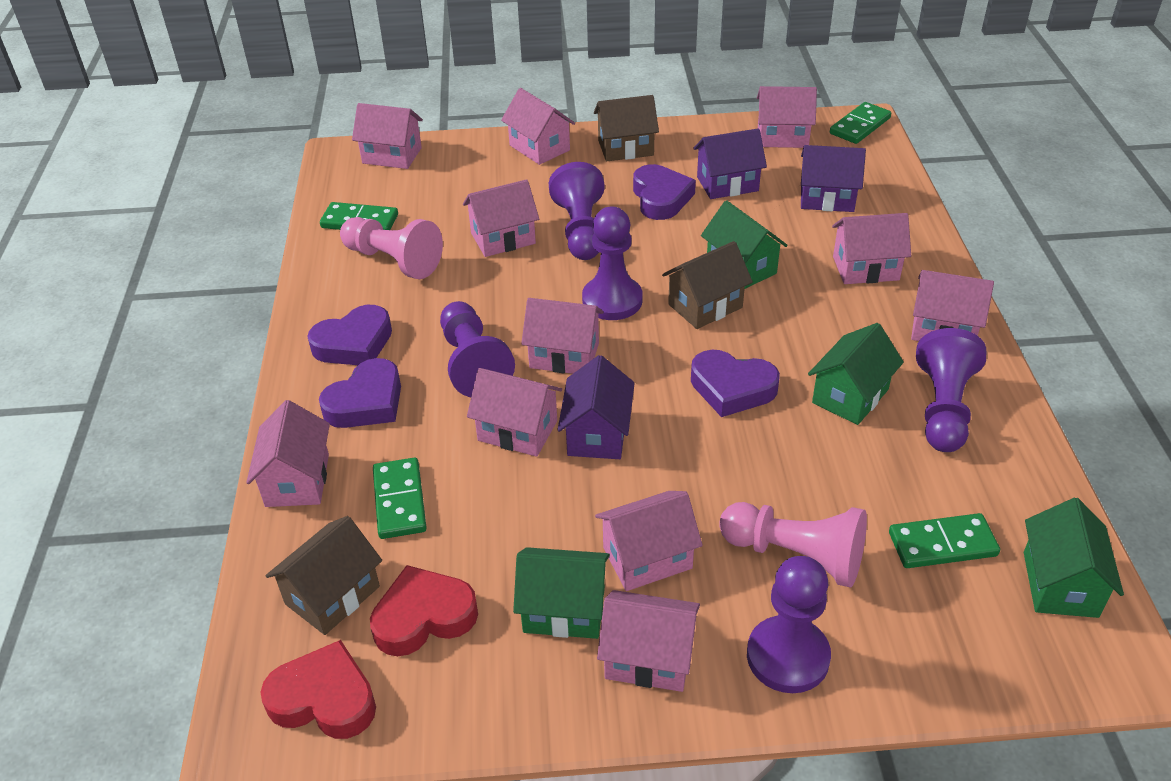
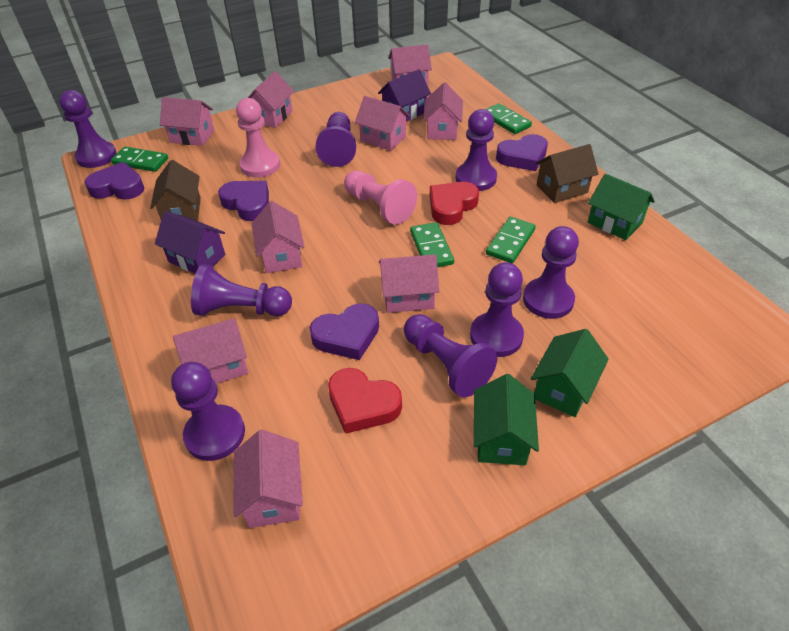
brown house: [266,516,382,635] [594,95,659,161] [662,241,753,329] = 3 -> [150,160,201,221] [535,144,598,203] = 2
green house: [513,547,610,639] [701,200,788,289] [808,323,904,425] [1024,498,1124,618] = 4 -> [474,374,539,465] [531,329,609,417] [588,174,655,240] = 3
pink house: [246,400,330,507] [352,103,423,169] [463,179,539,257] [467,368,562,457] [501,88,575,165] [521,298,604,374] [595,491,703,591] [597,590,700,692] [757,86,817,148] [832,213,911,284] [911,270,994,341] = 11 -> [160,97,214,146] [173,318,249,384] [233,430,303,528] [248,71,294,128] [252,201,305,273] [355,96,410,151] [379,254,439,313] [389,44,432,86] [423,82,463,140] = 9
purple house: [558,355,635,459] [694,128,767,199] [801,145,866,212] = 3 -> [155,211,225,274] [378,69,431,122] = 2
purple pawn: [440,301,515,397] [549,162,605,260] [582,207,643,320] [747,556,831,693] [916,328,986,452] = 5 -> [59,90,117,168] [171,362,245,461] [191,264,292,316] [315,112,356,167] [404,314,497,397] [455,109,497,191] [470,262,524,357] [523,226,579,319] = 8

